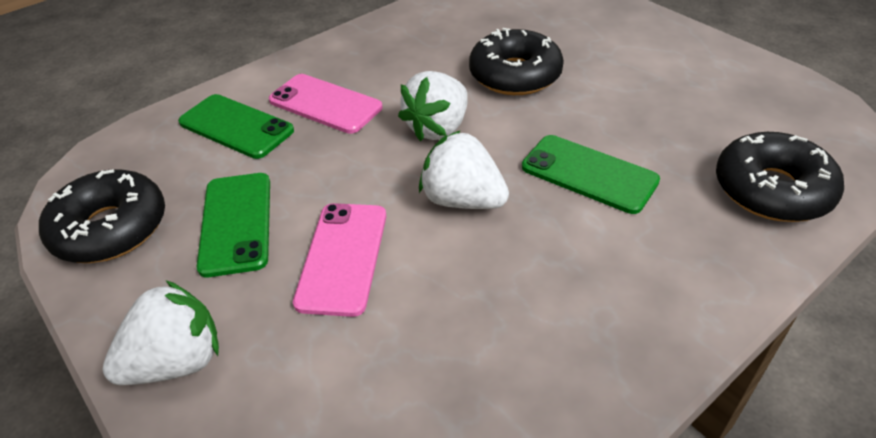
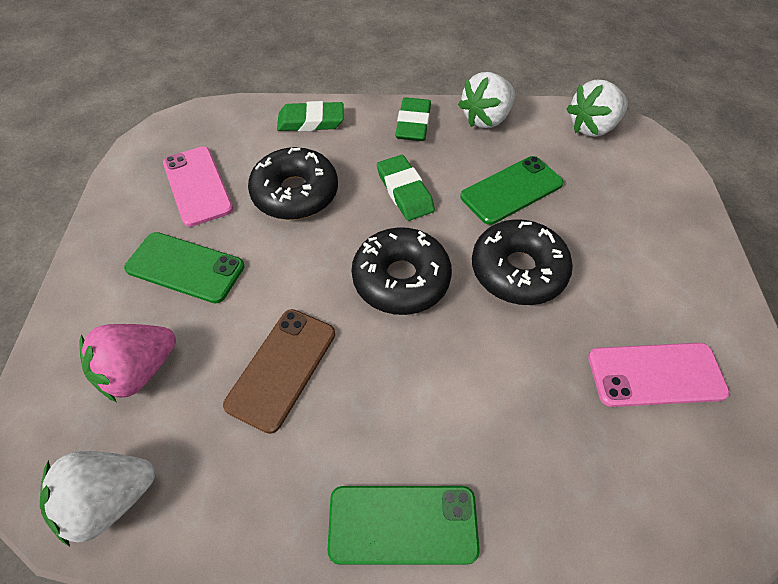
brown phone: none = 0 -> [223,309,335,434] = 1
green eraser: none = 0 -> [277,101,344,131] [377,155,435,221] [395,97,431,141] = 3
pink strawberry: none = 0 -> [79,324,176,402] = 1

